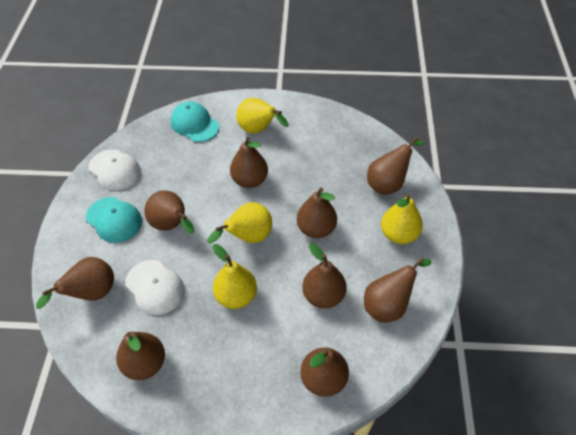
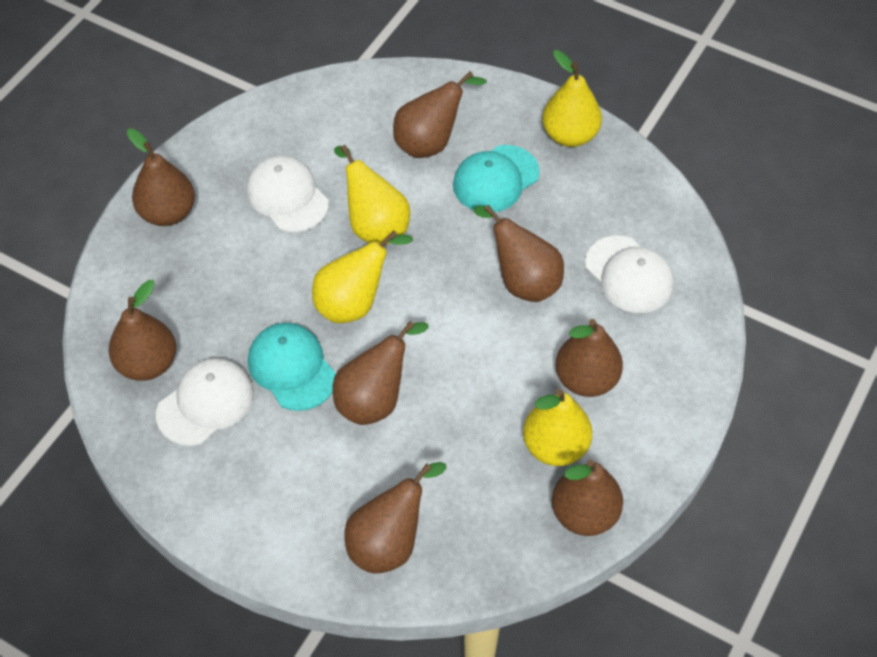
brown pear: [36,257,114,309] [116,332,165,380] [144,190,194,234] [230,137,268,188] [297,188,337,238] [300,347,349,397] [302,243,347,308] [364,257,432,322] [367,137,425,195] = 9 -> [109,280,176,381] [127,128,195,226] [332,321,429,425] [344,462,447,574] [393,71,487,158] [473,205,564,302] [552,459,623,536] [555,319,623,397] = 8
white cap: [89,149,141,190] [125,260,185,315] = 2 -> [156,358,254,446] [246,156,329,232] [585,236,674,313] = 3

